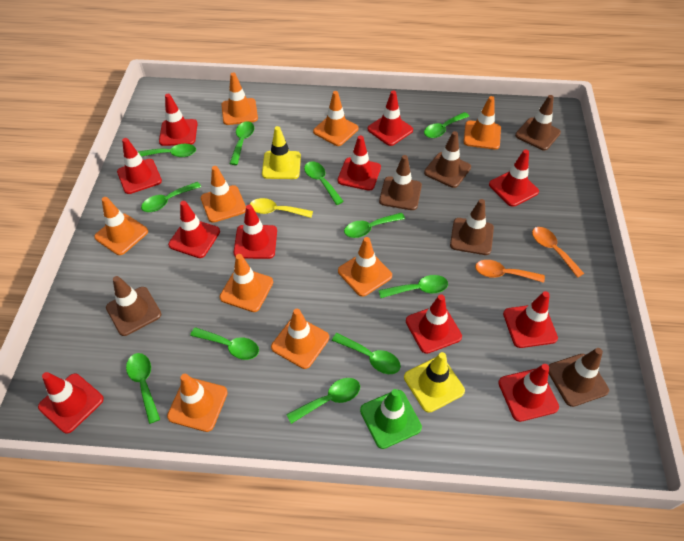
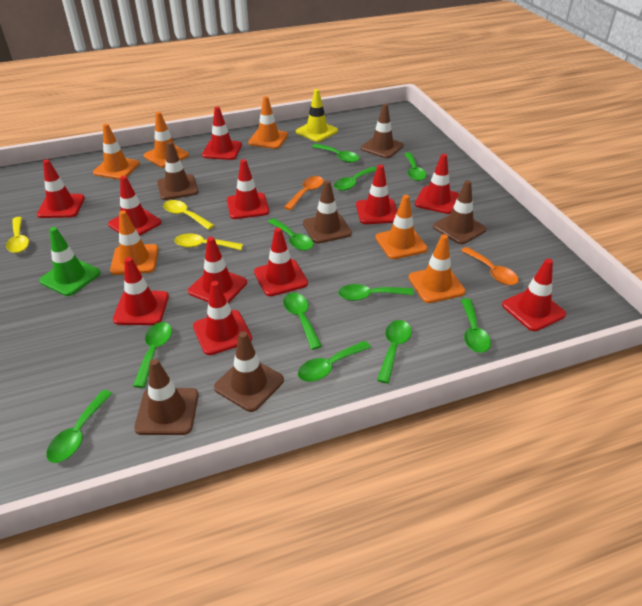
orange traffic cone: [94,197,148,255] [167,374,228,432] [201,166,246,223] [220,254,273,312] [221,72,258,125] [271,309,329,369] [313,91,359,146] [338,237,392,297] [464,96,501,150] = 9 -> [93,124,140,180] [110,210,159,275] [144,112,189,168] [248,96,288,149] [375,195,428,259] [408,234,466,303] = 6
yellow spoon: [250,198,313,218] = 1 -> [6,217,29,253] [163,200,214,230] [174,234,243,250] = 3
yellow traffic cone: [262,126,301,179] [404,352,465,413] = 2 -> [296,89,338,142] = 1

